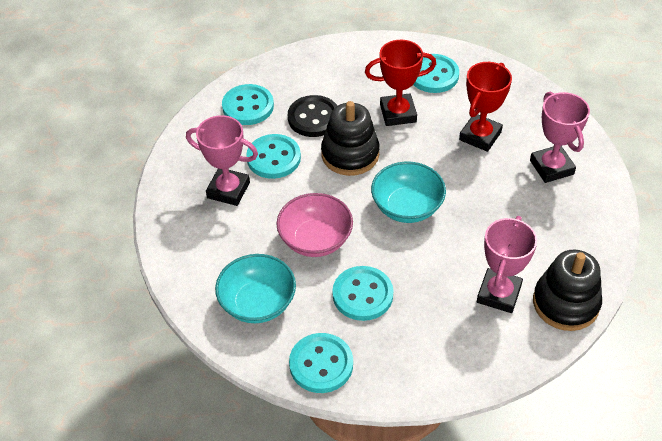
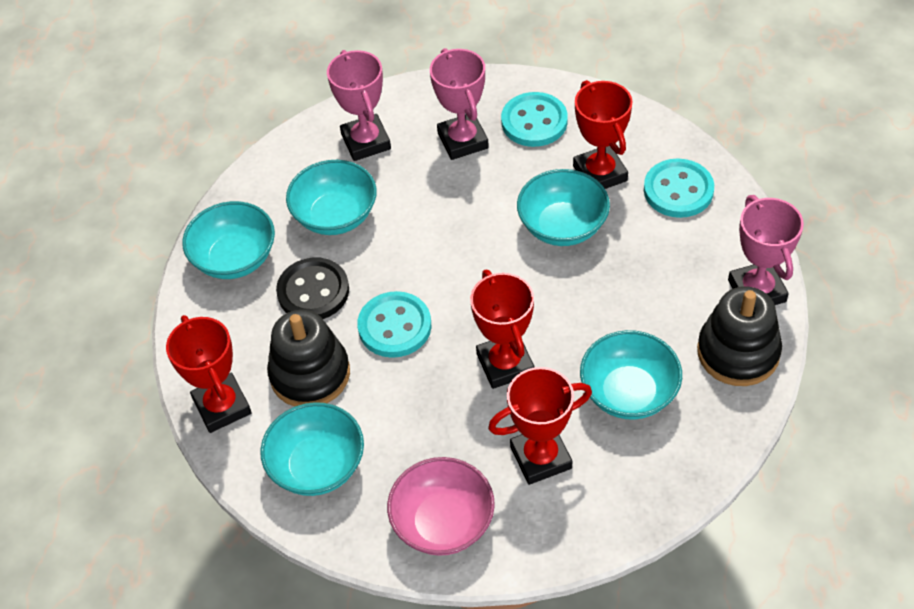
red trophy: [365,40,436,126] [459,62,512,152] = 2 -> [166,315,252,433] [470,270,534,389] [488,367,592,485] [573,80,633,189] = 4
turquoise bowl: [215,254,296,323] [371,162,446,223] = 2 -> [182,201,275,279] [260,402,364,496] [286,160,377,235] [517,169,610,246] [580,330,682,420] = 5
turquoise button: [222,84,274,125] [246,134,301,179] [289,333,353,393] [332,266,393,321] [413,54,459,93] = 5 -> [357,291,432,358] [501,92,568,147] [644,158,714,218] = 3

